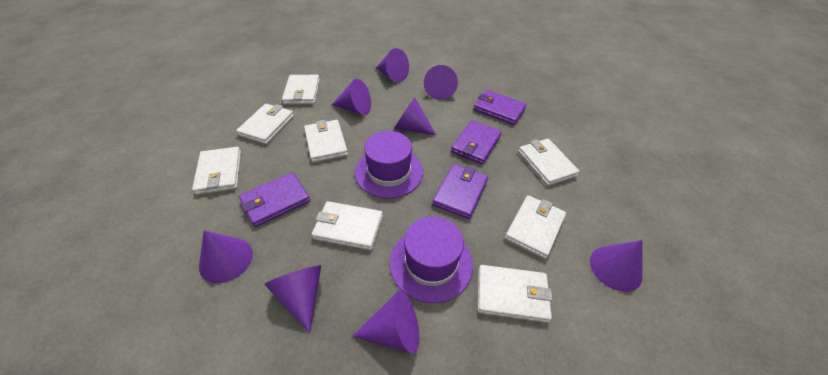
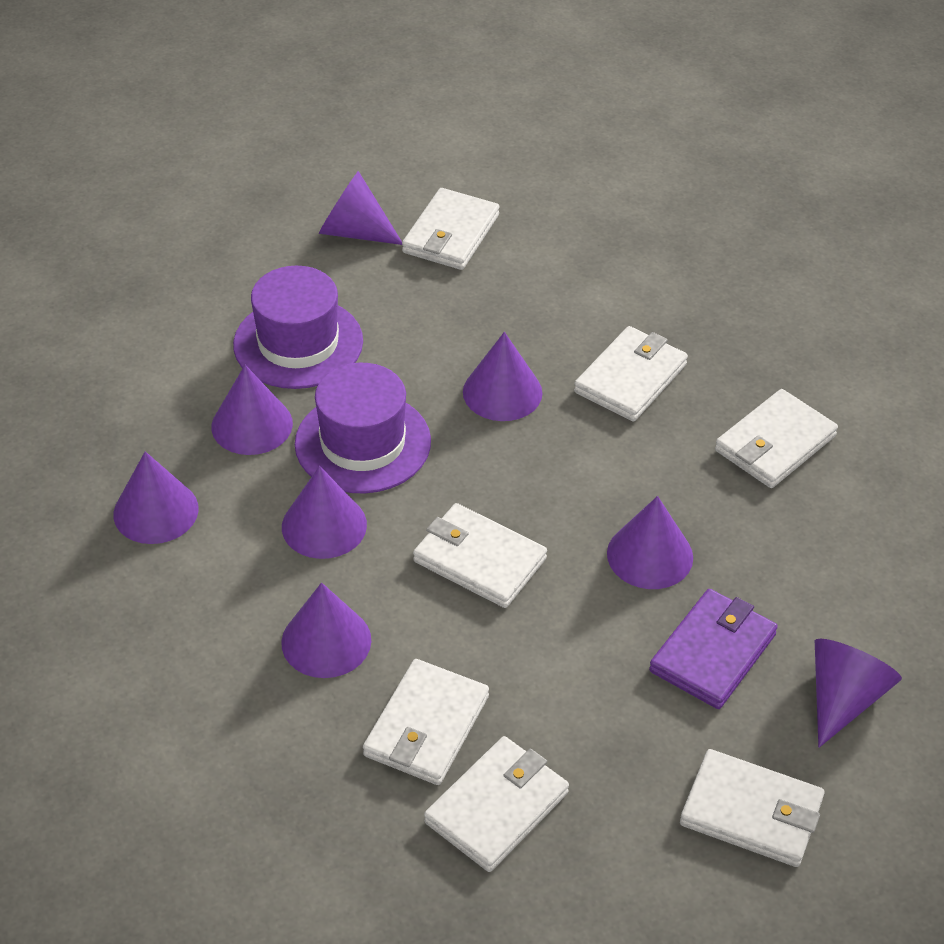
purple wallet: [239,172,310,227] [432,164,488,219] [451,120,502,165] [474,90,527,125] = 4 -> [649,589,778,709] = 1
white wallet: [192,147,241,195] [236,104,294,144] [282,75,320,105] [304,120,348,163] [311,201,383,250] [478,265,553,323] [505,195,566,259] [518,139,580,186] = 8 -> [363,659,489,785] [402,188,500,270] [413,503,547,608] [424,736,569,872] [574,326,688,421] [680,749,824,867] [715,389,838,488] = 7

